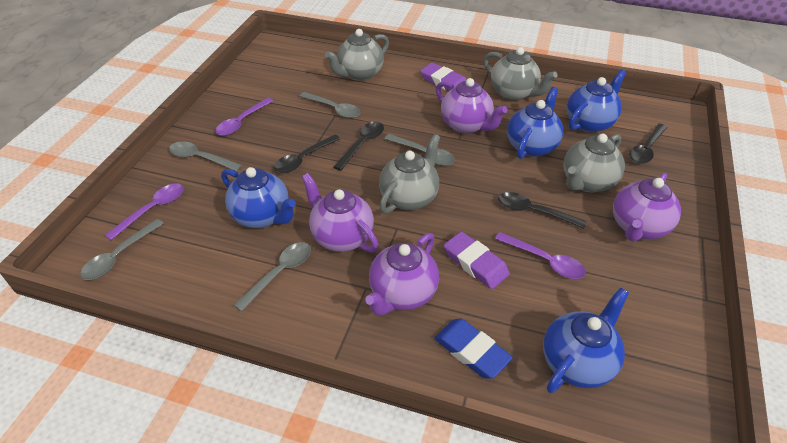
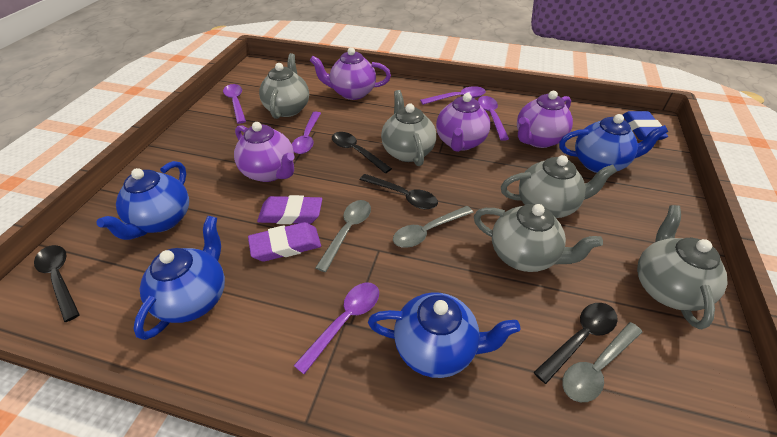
grey spoon: [80,219,164,280] [169,141,242,172] [234,242,311,312] [300,92,360,118] [385,134,455,166] = 5 -> [315,200,371,272] [393,206,473,248] [562,322,642,402] = 3
grey teapot: [325,29,389,81] [379,134,440,214] [483,47,558,100] [564,134,625,192] = 4 -> [259,53,309,119] [381,90,436,166] [474,204,603,272] [501,155,617,218] [637,205,728,329] = 5
purple spoon: [105,183,184,240] [216,98,273,136] [495,232,586,279] = 3 -> [223,84,246,124] [292,112,321,154] [293,283,379,374] [420,86,486,105] [478,96,509,141] = 5

